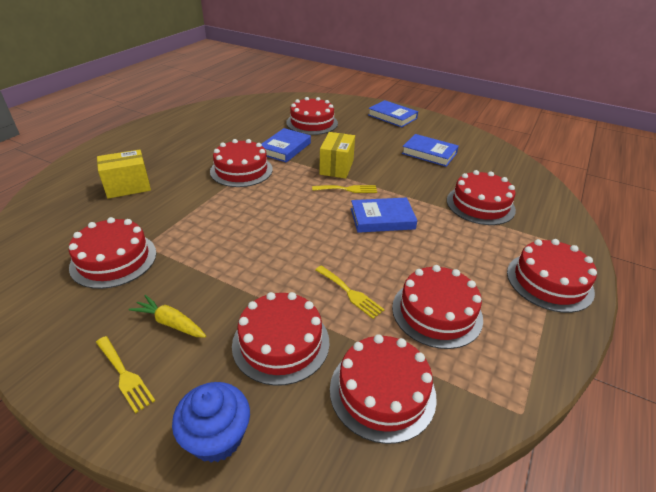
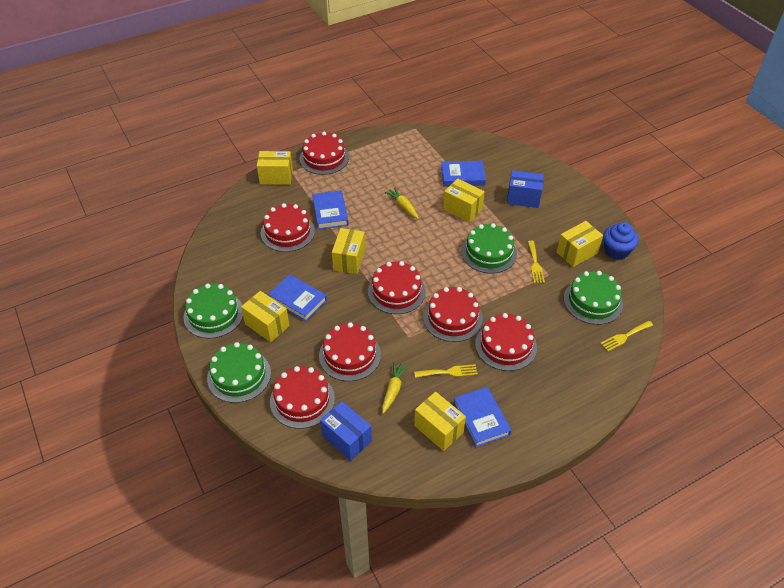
blue box: none = 0 -> [320,401,372,461] [507,170,544,208] = 2
green cake: none = 0 -> [183,284,243,339] [207,342,271,403] [461,223,517,273] [564,271,623,325] = 4
red cake: [69,217,157,289] [210,139,273,187] [232,292,330,386] [286,97,338,135] [330,334,437,444] [392,265,483,349] [447,170,516,225] [507,239,597,313] = 8 -> [261,203,315,252] [270,366,335,429] [300,132,349,175] [319,322,381,381] [368,261,426,314] [423,287,483,342] [475,313,537,371] = 7
yellow box: [97,150,151,199] [319,132,355,179] = 2 -> [241,291,289,342] [257,151,293,185] [332,228,365,274] [414,392,466,451] [443,178,485,223] [557,221,603,267] = 6
yellow carrot: [129,295,206,338] = 1 -> [382,362,409,414] [384,187,418,219] = 2

